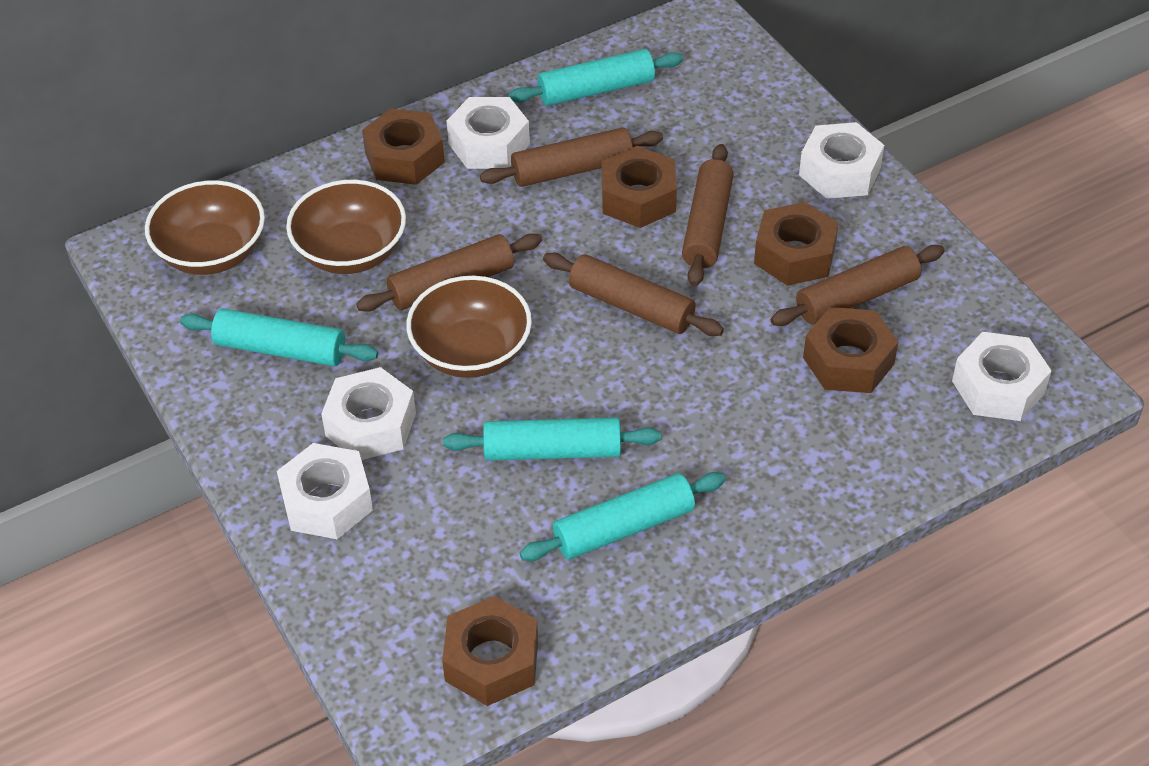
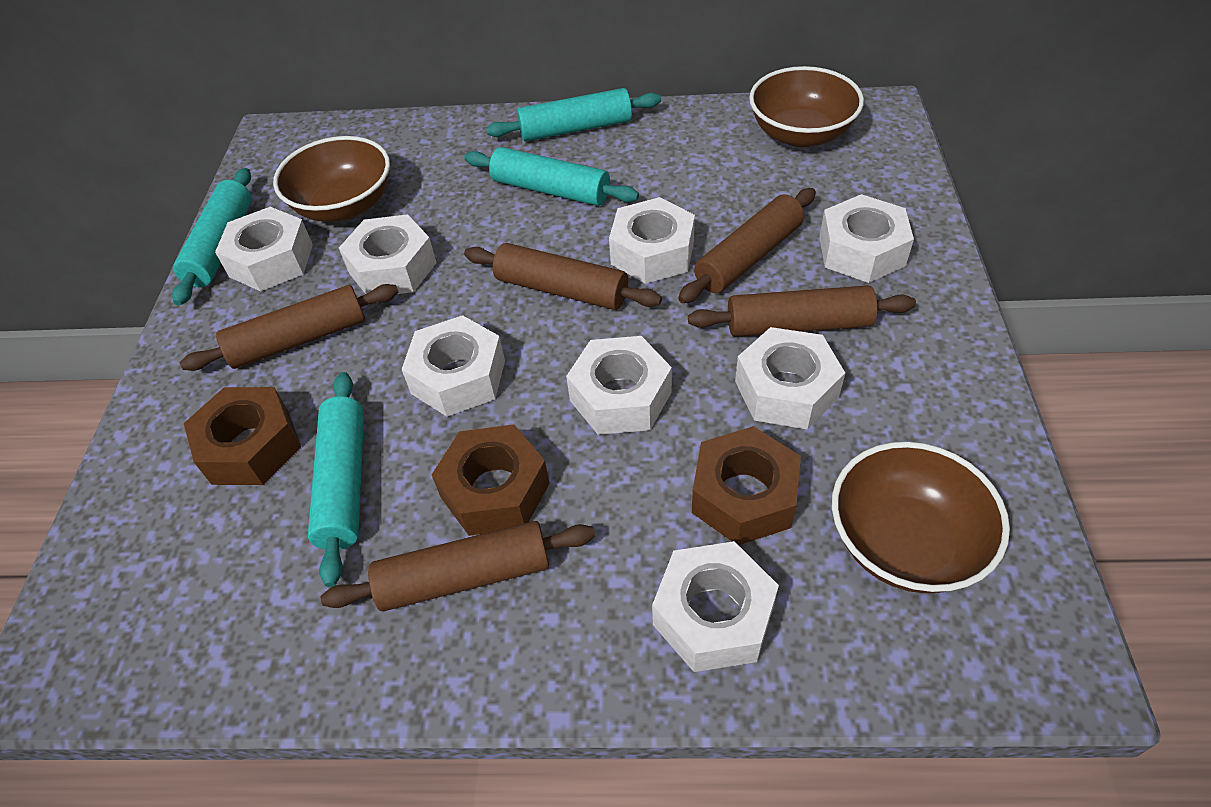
brown nut: [362,108,445,185] [442,596,538,706] [602,146,677,228] [754,202,839,286] [803,307,898,393] = 5 -> [184,387,301,485] [432,424,550,536] [692,426,801,545] = 3
white nut: [277,443,373,539] [321,367,416,460] [447,97,530,169] [799,122,884,199] [952,332,1052,421] = 5 -> [215,207,313,291] [339,214,437,294] [402,315,505,417] [566,336,672,435] [609,197,695,284] [652,541,779,672] [735,327,845,430] [819,194,914,283] = 8

